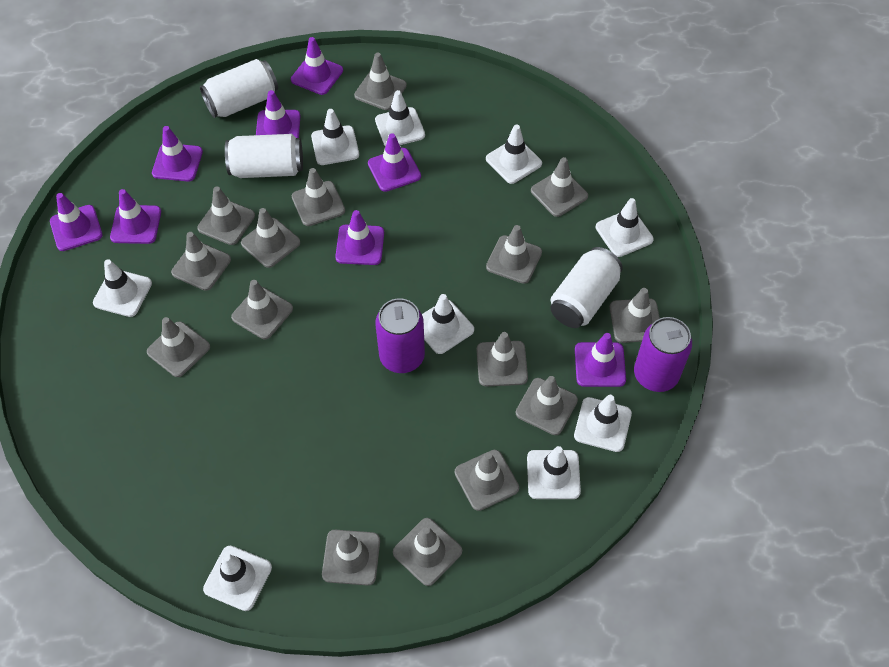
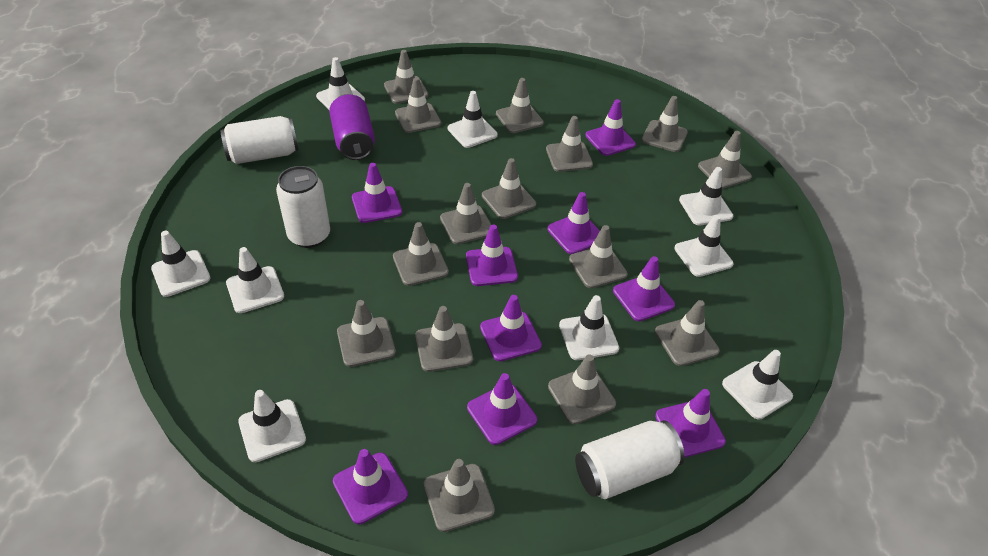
purple can: [375,298,425,373] [634,317,692,392] = 2 -> [329,94,375,160] = 1
purple traffic cone: [50,193,103,251] [110,189,161,244] [152,126,203,181] [256,90,300,138] [291,37,343,95] [335,210,384,265] [368,133,421,192] [575,333,626,387] = 8 -> [333,449,408,524] [352,163,402,223] [466,225,518,286] [467,373,537,445] [480,295,542,361] [547,192,600,254] [585,99,636,156] [613,256,675,321] [655,389,726,458] = 9

